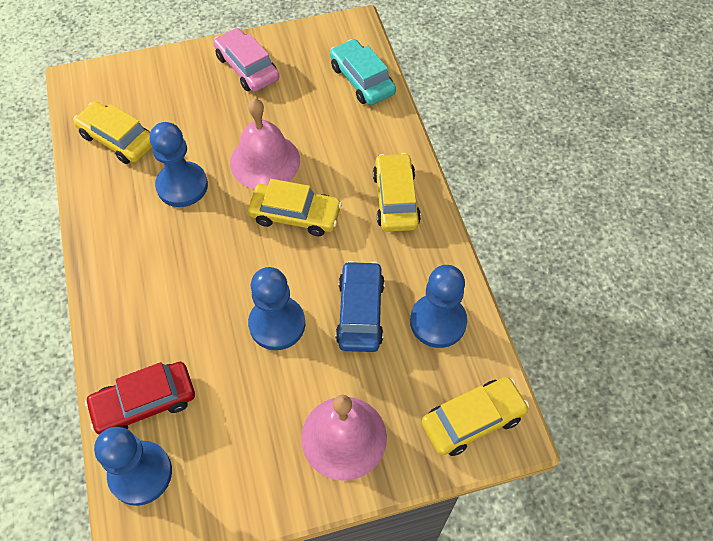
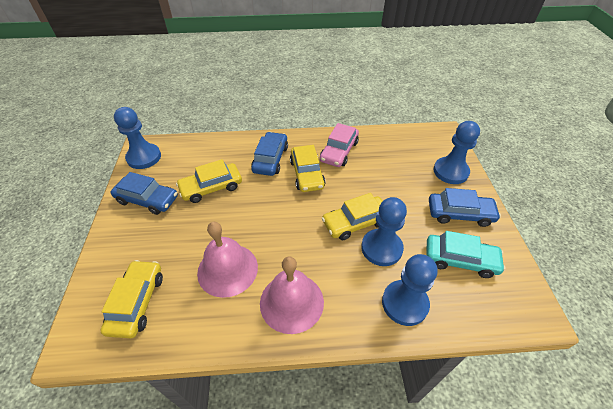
blue car: [336,261,385,352] = 1 -> [111,172,178,215] [251,132,288,176] [429,188,501,227] = 3
red car: [85,362,195,435] = 1 -> none = 0

